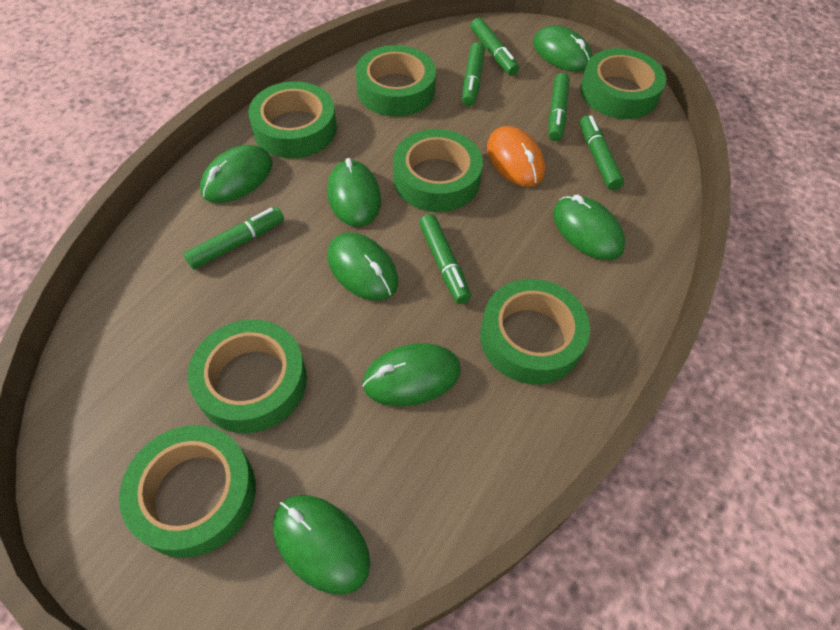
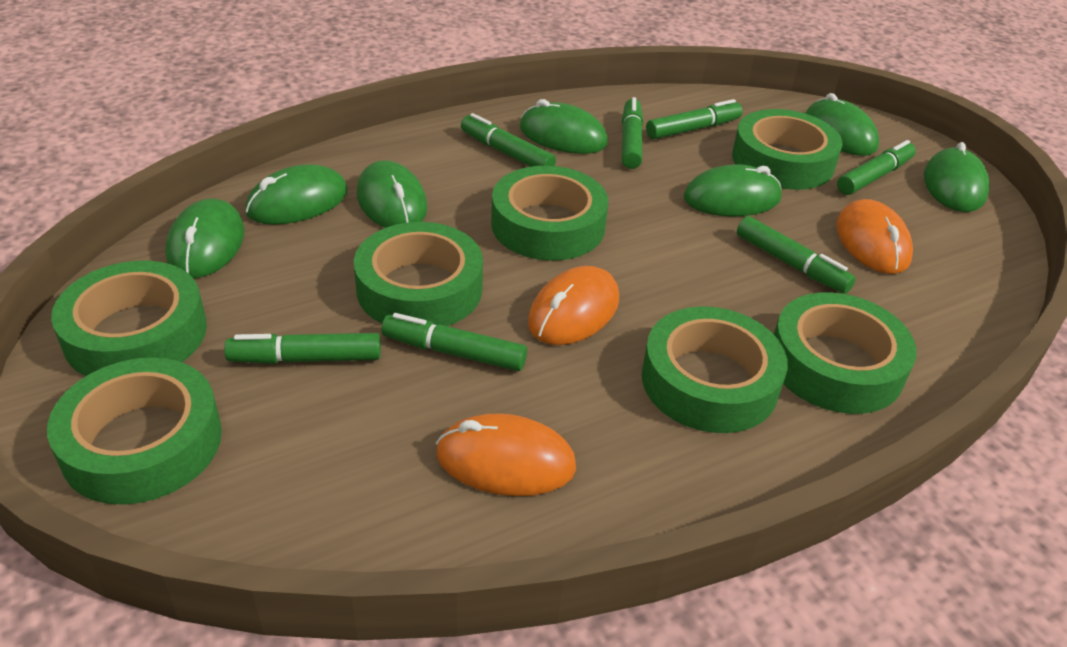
green marker: [184,207,284,269] [419,214,471,304] [462,42,485,107] [471,18,519,76] [549,73,570,141] [580,115,624,190] = 6 -> [224,333,381,364] [381,313,527,371] [461,113,556,167] [622,97,643,169] [646,99,743,139] [737,216,856,294] [837,140,916,195] = 7
orange mouse: [487,126,545,187] = 1 -> [436,413,576,496] [528,266,619,345] [836,199,913,274] = 3

